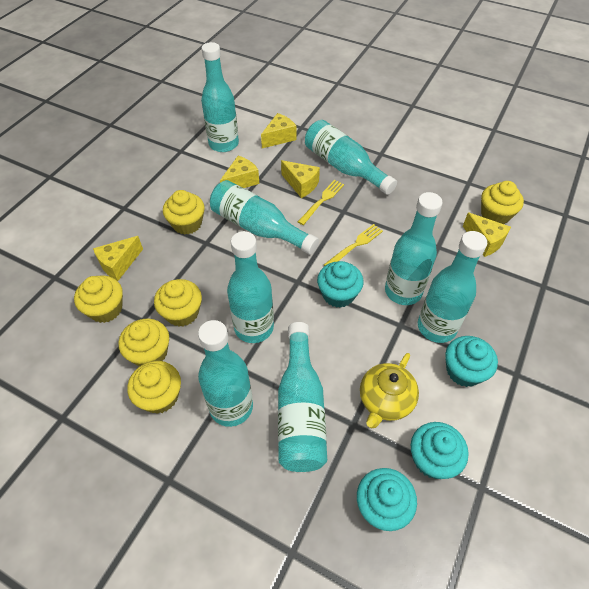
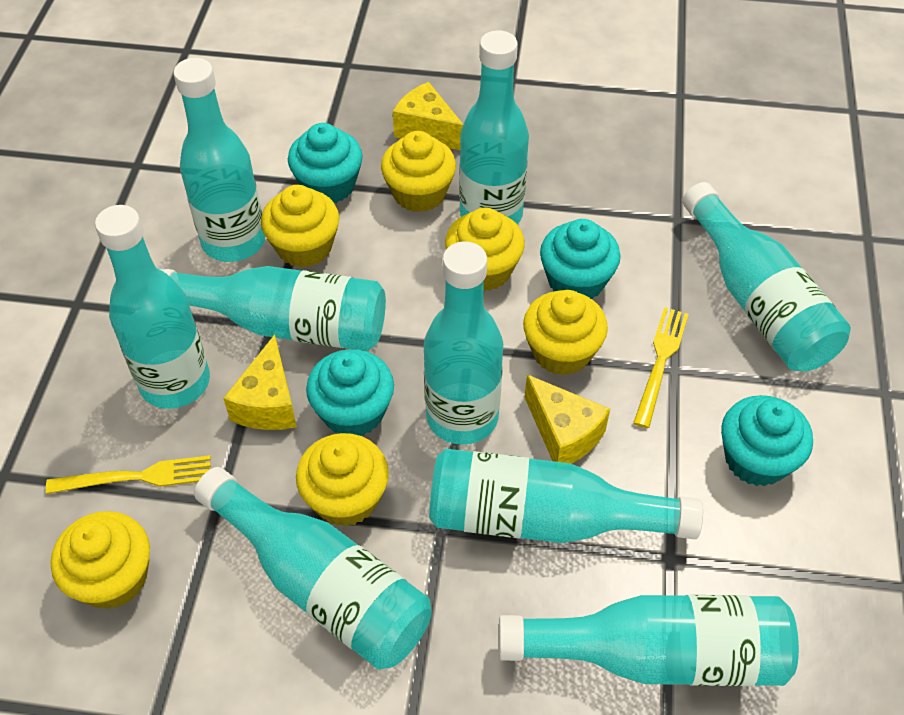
turquoise bottle: [198,320,253,427] [201,42,239,152] [210,180,319,255] [227,231,274,343] [278,322,327,472] [305,120,397,195] [385,192,443,305] [418,231,487,343] = 8 -> [95,205,210,409] [157,266,386,351] [174,58,265,262] [194,467,432,669] [424,242,503,445] [429,449,703,543] [459,30,529,225] [499,595,799,686] [683,182,851,371] = 9
yellow cheese: [93,236,143,281] [220,156,259,188] [261,113,296,148] [281,160,320,198] [463,213,511,257] = 5 -> [223,335,297,430] [393,82,463,150] [525,375,610,464] = 3
yellow teapot: [360,353,419,428] = 1 -> none = 0

